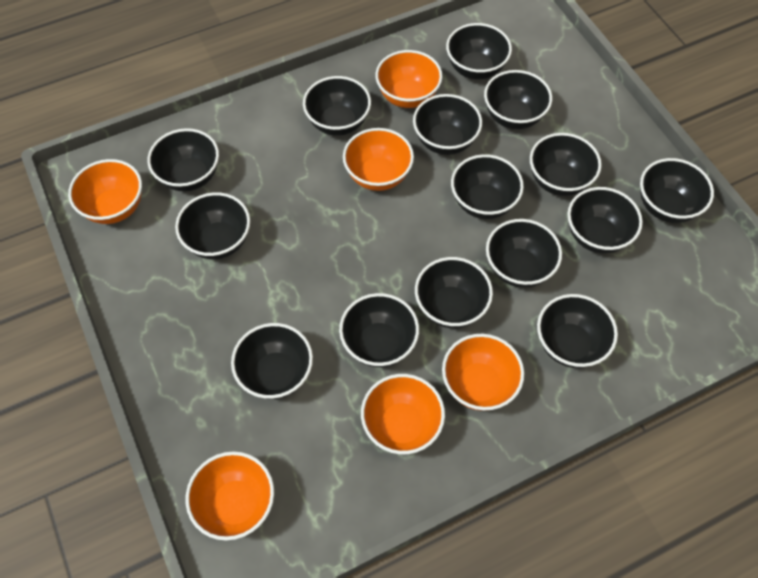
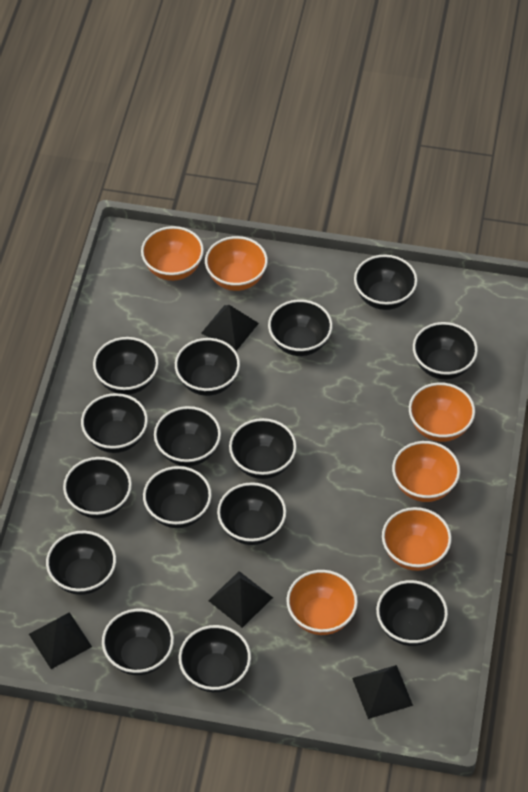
black pyramid: none = 0 -> [29,612,92,669] [201,305,259,351] [208,571,273,628] [352,665,413,719] = 4

